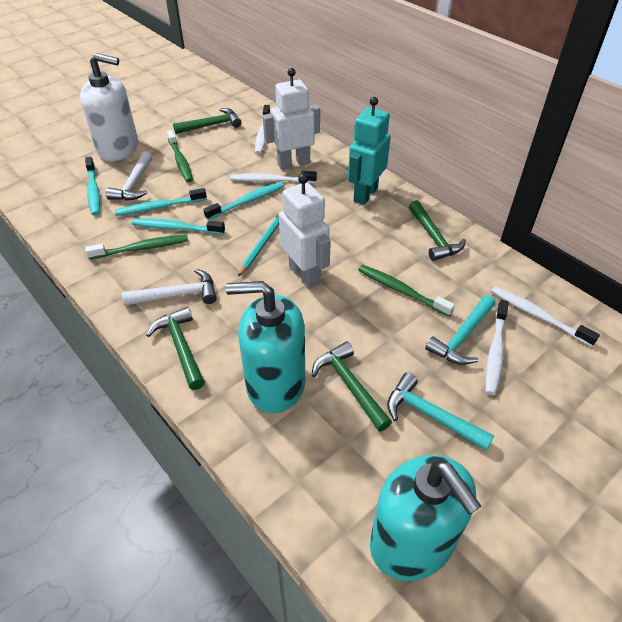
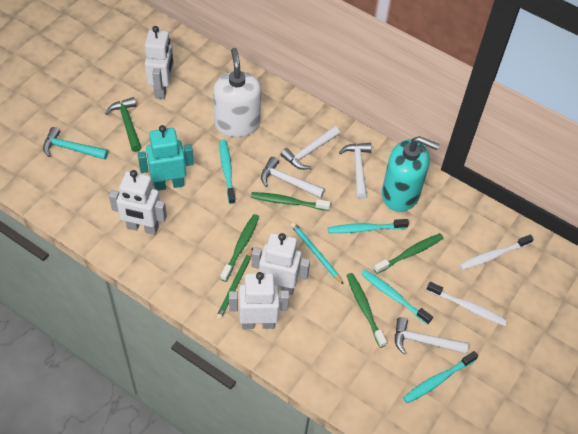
green hammer: [146,307,205,390] [173,108,242,134] [312,342,392,432] [409,200,466,261] = 4 -> [105,97,142,152] = 1
green pencil: none = 0 -> [216,248,253,320] = 1
green toothbrush: [85,235,188,259] [167,130,193,182] [358,265,455,317] = 3 -> [220,214,259,282] [251,192,330,211] [347,273,387,348] [374,233,443,274] = 4
turquoise hammer: [387,372,494,451] [425,295,495,365] = 2 -> [43,127,108,160] = 1
turquoise soap dispenser: [226,281,305,413] [370,455,481,581] = 2 -> [382,136,439,212] = 1
white hammer: [106,151,152,201] [122,269,217,306] = 2 -> [261,157,325,198] [280,126,340,170] [339,143,372,199] [395,317,468,355] = 4
white robot: [263,68,320,170] [279,174,331,289] = 2 -> [109,170,167,235] [145,26,174,99] [229,272,289,329] [252,233,310,295] = 4
white toothbrush: [230,171,317,183] [255,105,270,154] [486,300,509,395] [491,286,600,347] = 4 -> [426,282,507,326] [459,235,534,270] = 2

